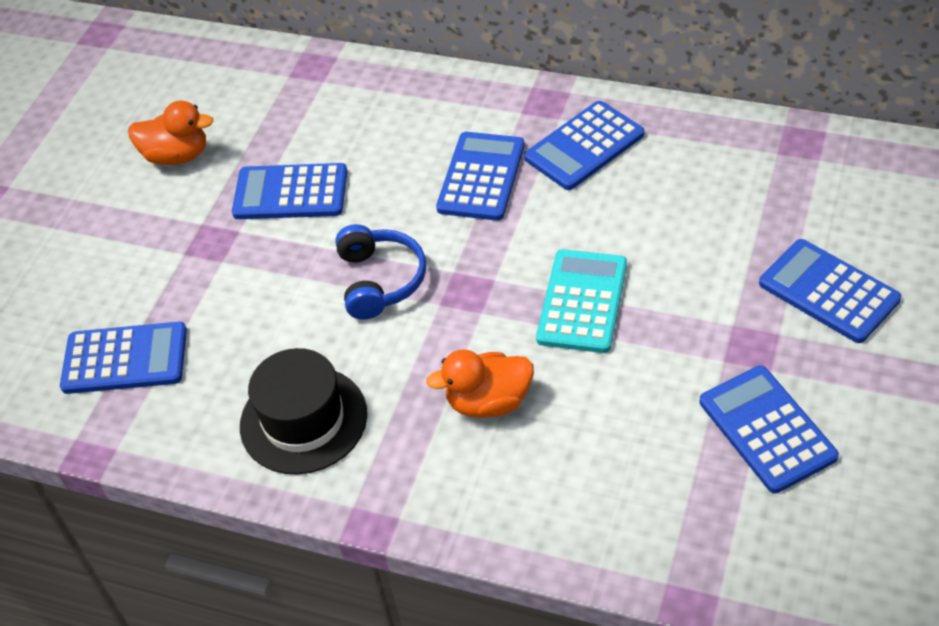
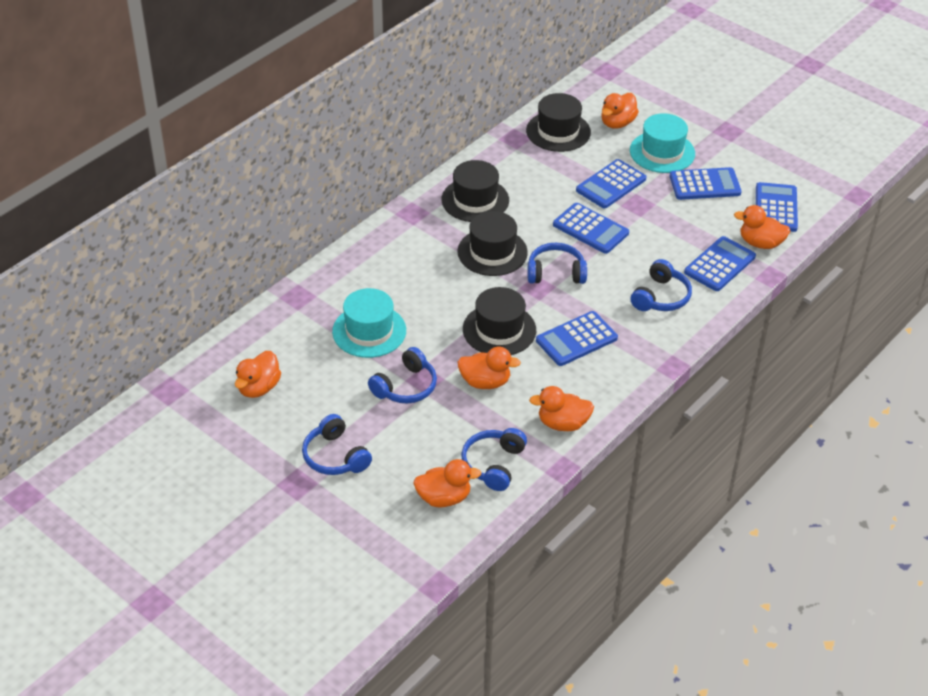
black hat: [240,348,367,475] = 1 -> [442,160,509,222] [457,211,528,276] [463,287,536,355] [526,93,591,152] = 4
blue headphones: [335,224,426,320] = 1 -> [302,414,372,475] [368,347,437,404] [461,428,527,491] [528,243,587,284] [631,259,692,311] = 5
orange duck: [128,101,213,165] [426,349,534,418] = 2 -> [235,351,281,398] [413,459,481,507] [457,347,521,389] [529,386,594,431] [601,93,639,129] [734,205,790,249] = 6
turquoise calculator: [536,249,627,353] = 1 -> none = 0
turquoise hat: none = 0 -> [332,288,406,358] [630,113,695,173] = 2

